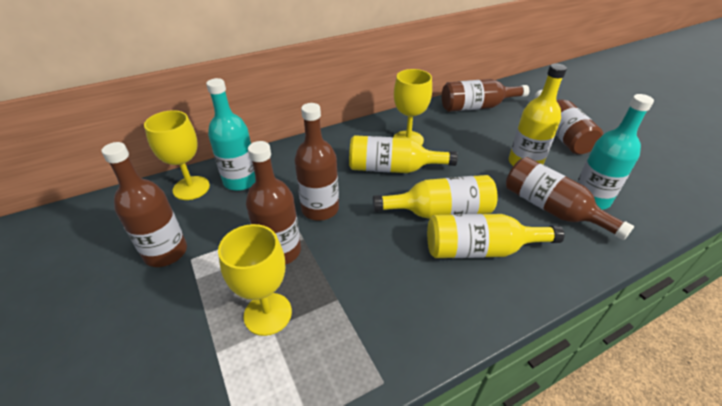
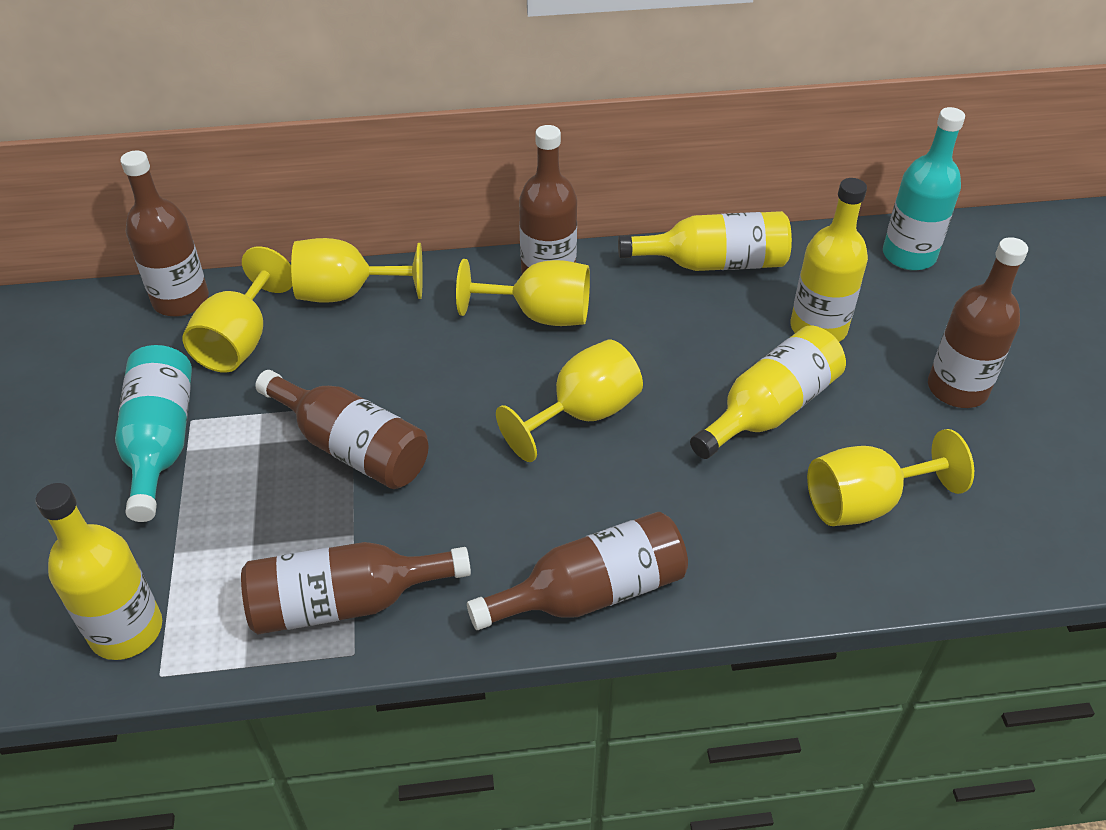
yellow goblet: [144,110,210,200] [218,224,292,336] [393,69,432,145] = 3 -> [182,246,292,373] [291,238,423,303] [456,259,590,326] [496,340,643,462] [807,429,974,526] = 5

